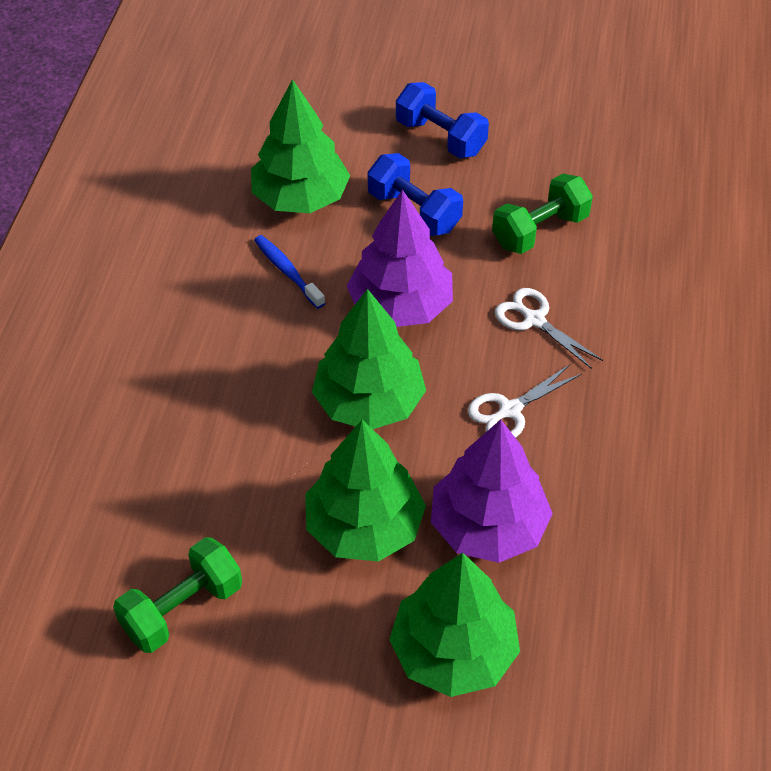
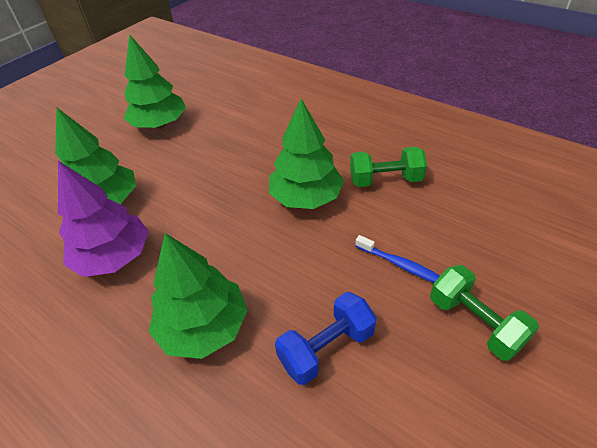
blue dumbbell: [368,153,463,236] [396,82,489,158] = 2 -> [275,292,377,385] = 1
purple tree: [347,189,453,327] [431,420,553,563] = 2 -> [58,161,149,277] = 1
white scissors: [468,364,582,438] [495,288,603,369] = 2 -> none = 0

